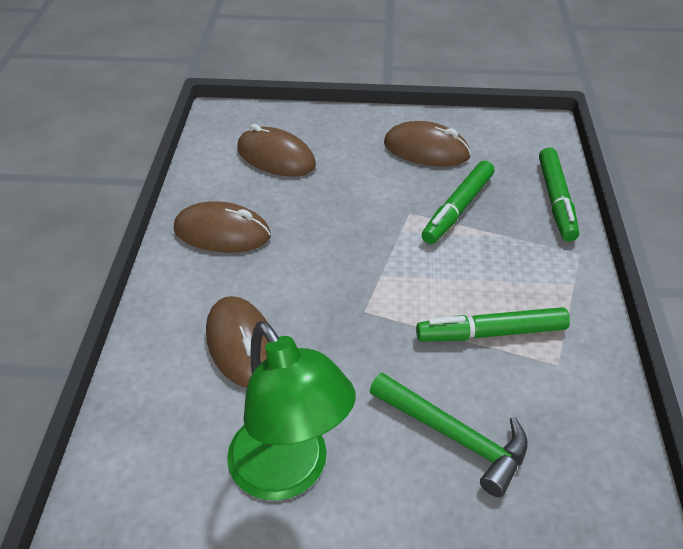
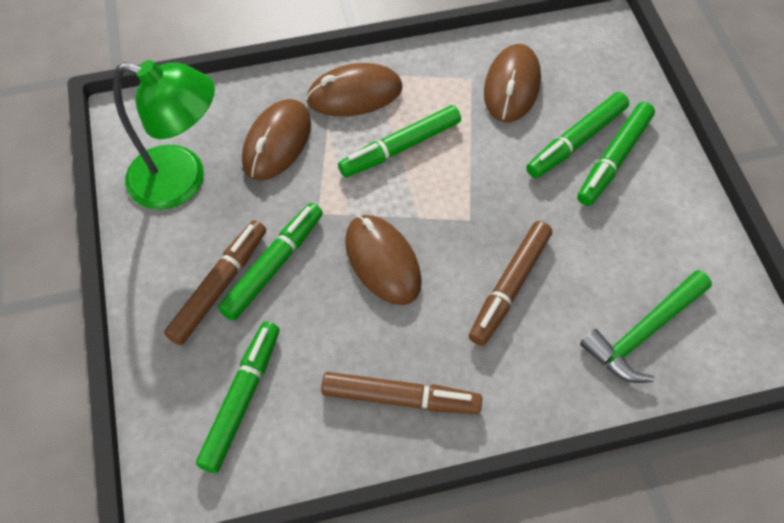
brown marker: none = 0 -> [164,220,266,345] [321,372,482,414] [469,221,552,346] = 3
green marker: [416,307,570,342] [422,161,494,244] [539,147,579,241] = 3 -> [196,321,280,473] [218,203,323,321] [338,105,461,177] [526,92,629,178] [577,102,655,206] = 5

